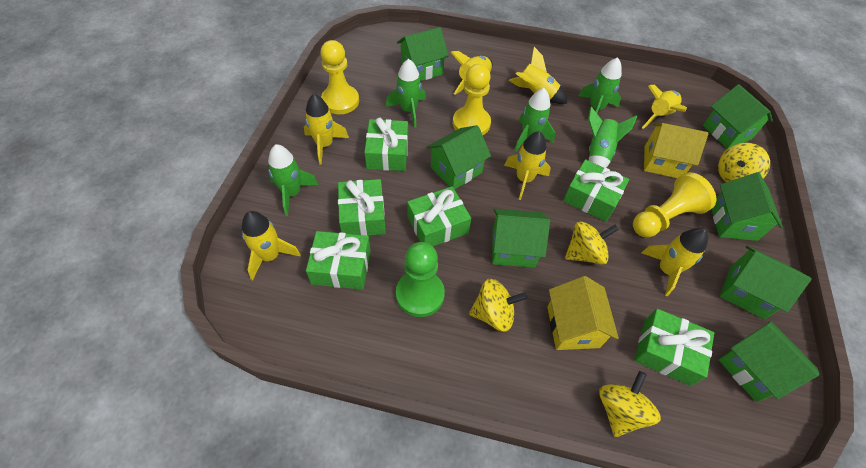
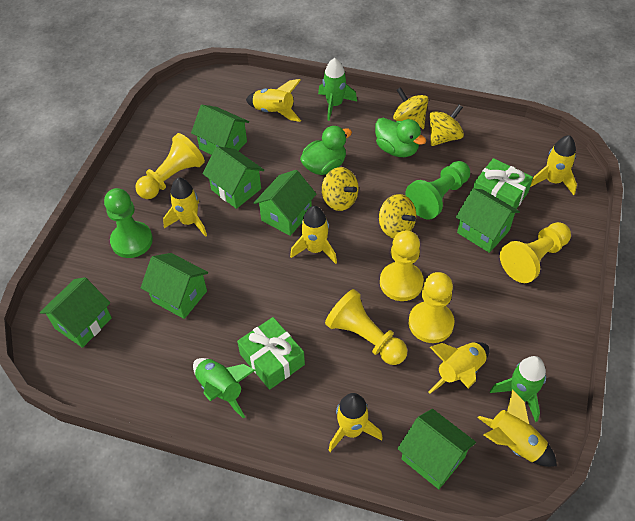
green duck: none = 0 -> [300,126,352,175] [375,118,426,157] = 2
green gift: [306,231,371,290] [338,179,386,236] [364,118,408,171] [407,186,471,246] [563,159,629,222] [634,309,714,386] = 6 -> [237,317,305,390] [473,158,533,209] = 2
green pawn: [396,242,445,317] = 1 -> [104,188,153,258] [405,161,470,219] = 2
green rocket: [268,144,318,216] [386,59,426,128] [514,88,555,152] [578,57,622,113] [588,107,637,168] = 5 -> [193,358,255,419] [318,58,357,121] [490,356,546,422] = 3
yellow house: [547,276,619,350] [644,123,708,178] = 2 -> none = 0
yellow pawn: [320,40,359,114] [453,64,491,135] [633,172,716,238] = 3 -> [135,133,205,199] [325,289,408,365] [380,231,424,301] [409,272,454,343] [500,222,571,283] = 5

